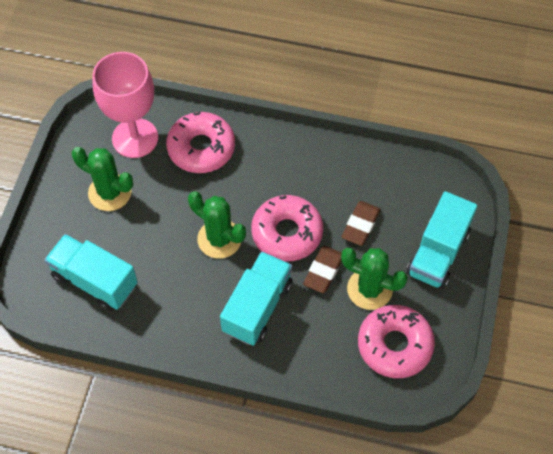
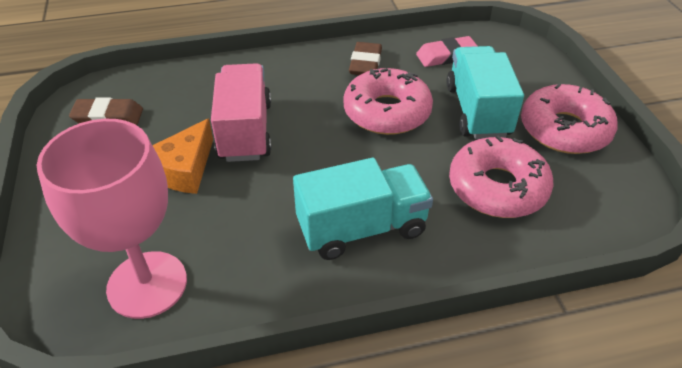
green cactus: [72,147,133,211] [188,191,246,259] [341,248,408,310] = 3 -> none = 0
orange cheese: none = 0 -> [152,118,213,194] = 1
pink eraser: none = 0 -> [416,36,477,67] = 1
pink truck: none = 0 -> [211,63,271,162] = 1
turquoise truck: [45,234,138,311] [220,252,293,346] [406,191,477,289] = 3 -> [293,158,433,260] [446,46,524,139] = 2

